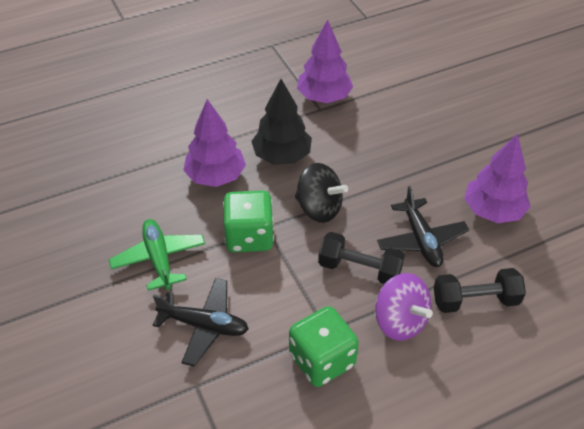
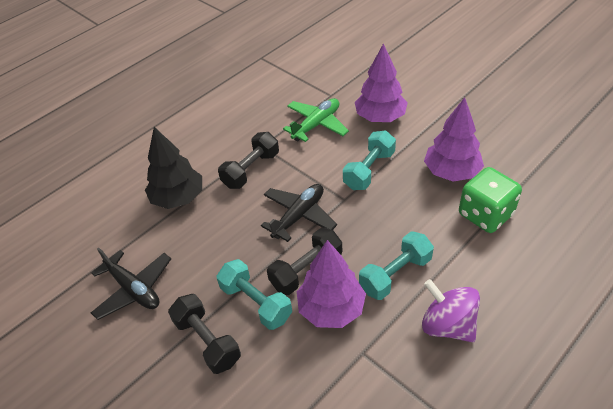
black dumbbell: [318,232,405,284] [434,268,526,313] = 2 -> [168,294,241,374] [218,132,279,189] [267,228,342,295] = 3
black spinning top: [295,163,348,223] = 1 -> none = 0
green dice: [223,191,274,252] [289,306,359,387] = 2 -> [459,167,522,233] = 1
turquoise dumbbell: none = 0 -> [216,259,292,330] [343,130,396,190] [359,232,434,300] = 3

